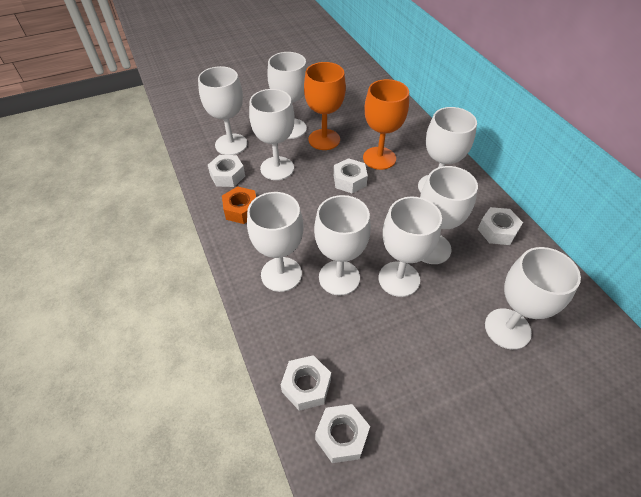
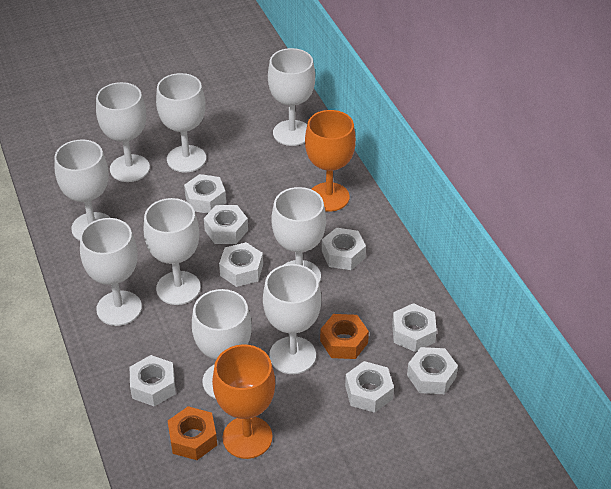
orange nut: [222,186,256,224] = 1 -> [168,406,217,460] [320,314,369,359] = 2
white nut: [208,155,245,187] [281,355,331,411] [315,404,370,463] [334,158,368,194] [478,207,523,245] = 5 -> [130,355,176,406] [184,174,226,213] [204,205,248,244] [219,242,263,287] [322,228,366,270] [345,361,394,413] [392,303,437,352] [407,347,458,394] = 8

